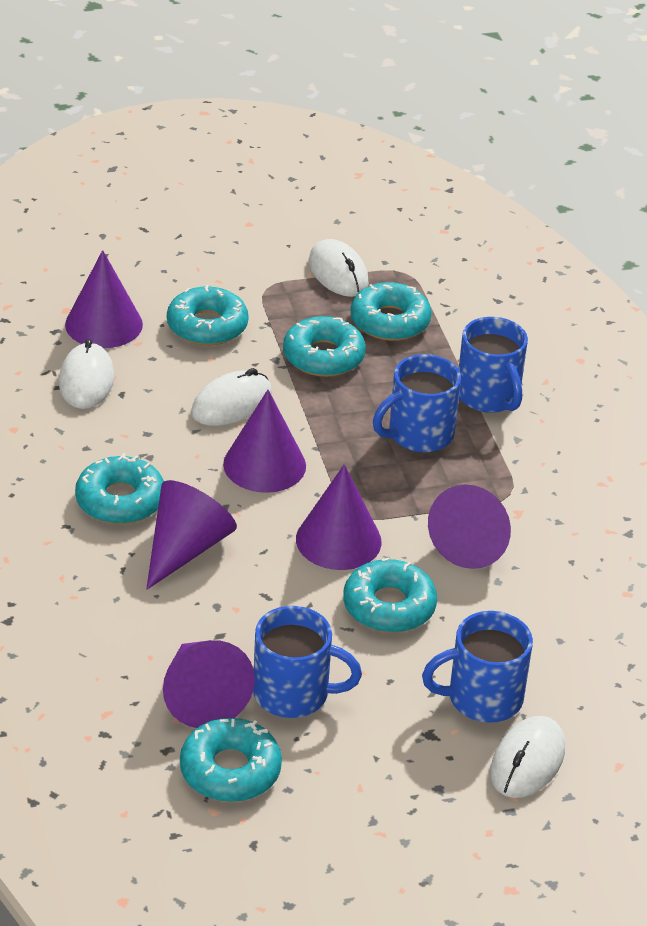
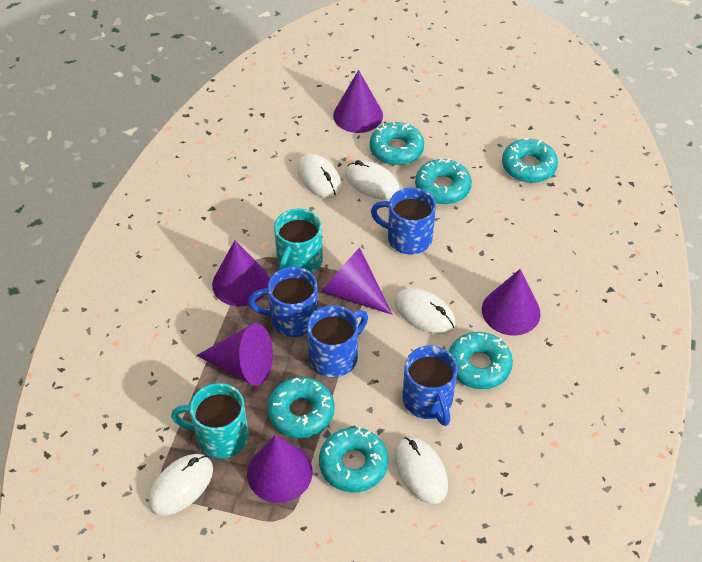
turquoise mug: none = 0 -> [171,383,249,458] [274,209,323,273] = 2
white mouse: [59,339,114,409] [191,368,272,426] [309,239,369,297] [490,716,565,798] = 4 -> [149,454,213,516] [297,154,342,198] [345,160,400,200] [395,288,455,334] [395,437,448,504] = 5

